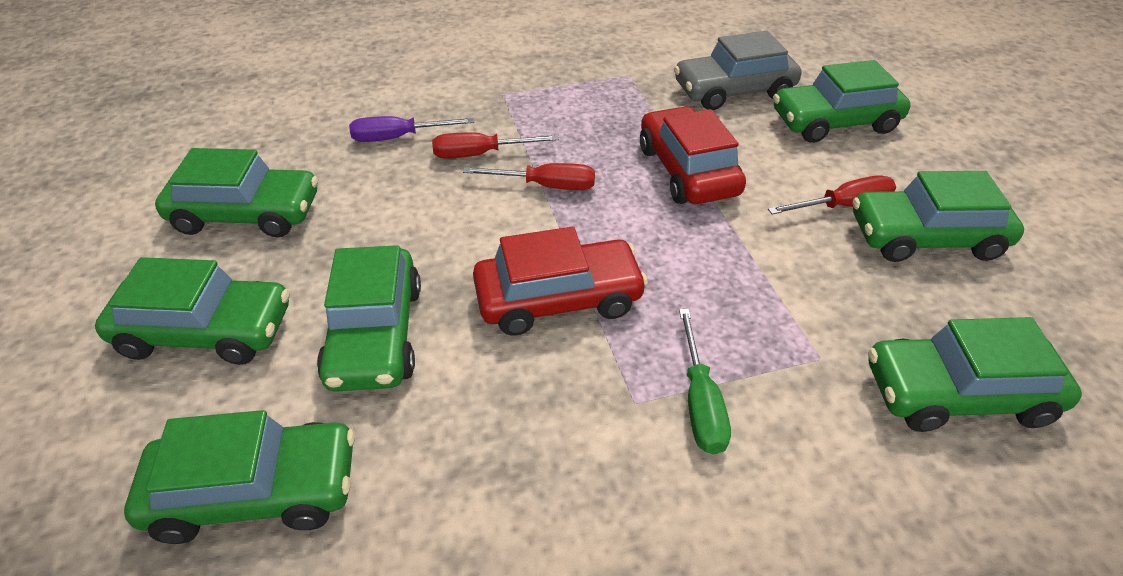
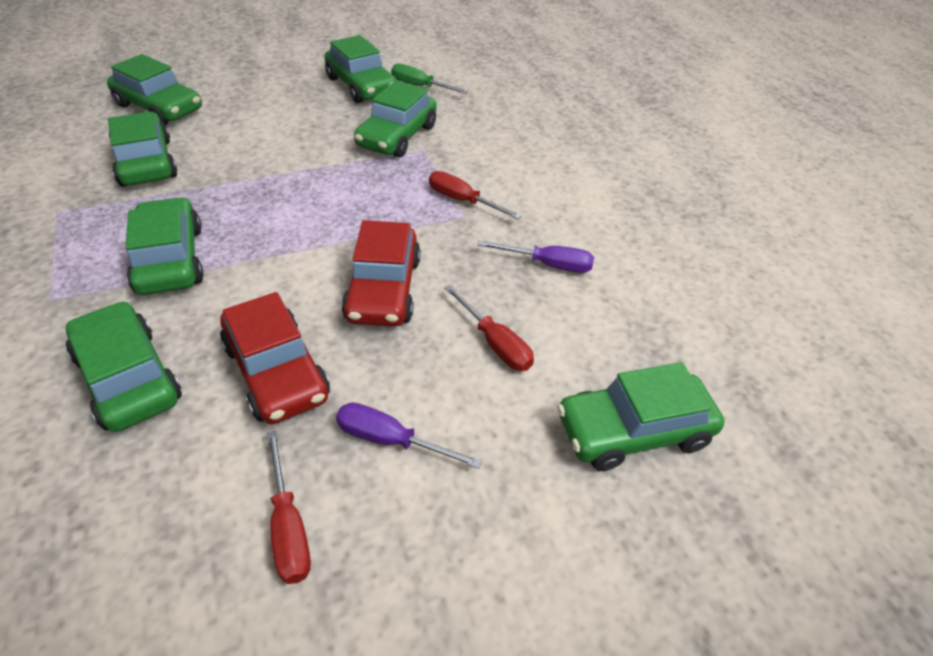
grey car: [674,31,801,110] = 1 -> none = 0
purple screwdriver: [349,116,474,142] = 1 -> [336,403,482,469] [477,240,594,273] = 2

